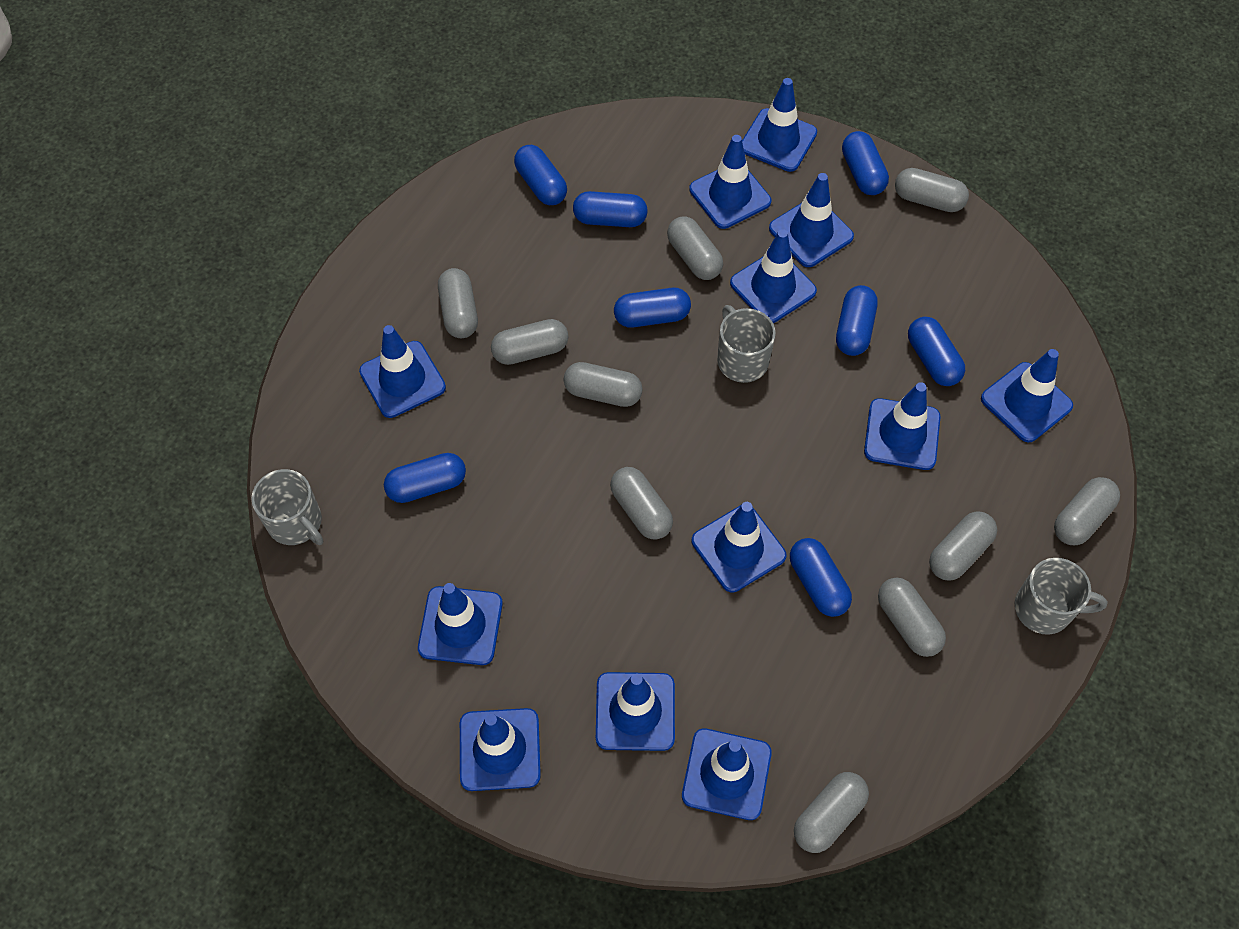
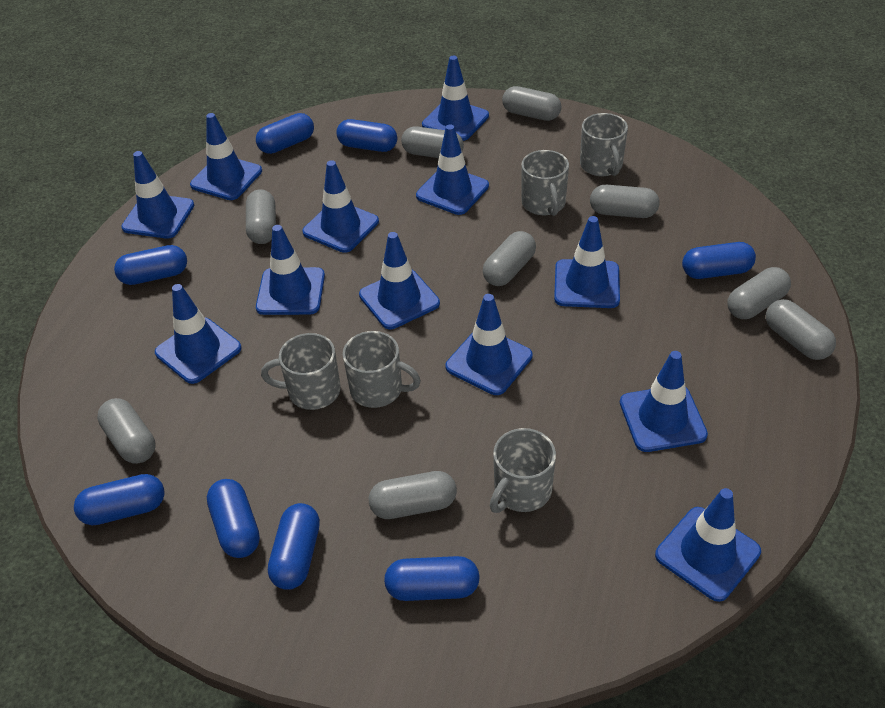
grey capsule: [438,268,478,338] [491,319,569,365] [563,362,643,407] [610,467,673,540] [667,216,723,280] [794,772,869,853] [878,578,946,657] [895,168,969,212] [929,511,997,581] [1054,477,1120,545] = 10 -> [97,398,156,464] [246,189,276,244] [369,471,457,519] [401,126,464,158] [483,231,536,286] [502,86,562,121] [590,185,659,218] [727,267,791,319] [766,299,836,360] = 9
grey mug: [251,469,323,545] [717,305,776,383] [1015,558,1107,635] = 3 -> [261,333,341,410] [343,331,421,408] [490,428,556,513] [521,150,569,216] [580,113,628,176] = 5

